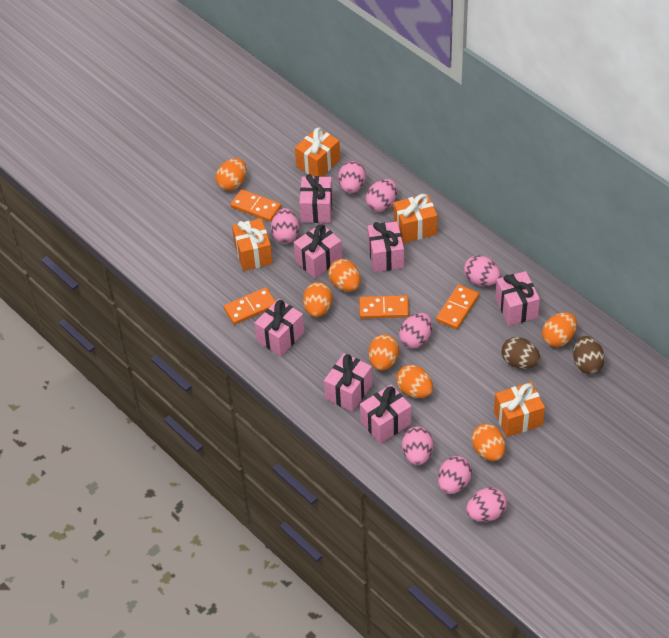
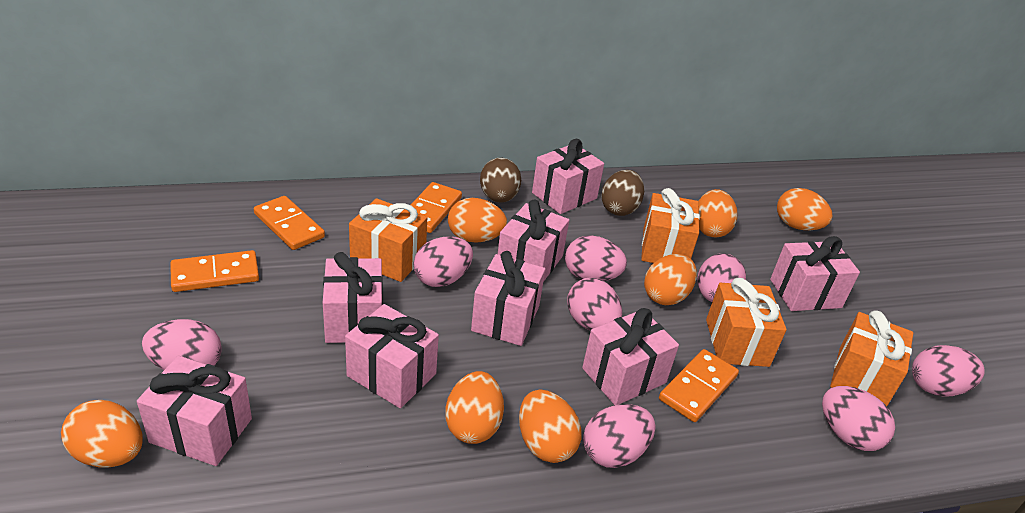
pink gift: [254,299,305,356] [294,223,342,278] [299,174,333,223] [324,353,372,412] [360,384,411,444] [367,221,404,272] [495,271,540,326] = 7 -> [137,356,252,466] [323,252,383,343] [345,304,439,408] [471,251,545,346] [498,200,569,282] [532,139,604,214] [582,308,679,405] [770,236,860,311] = 8

